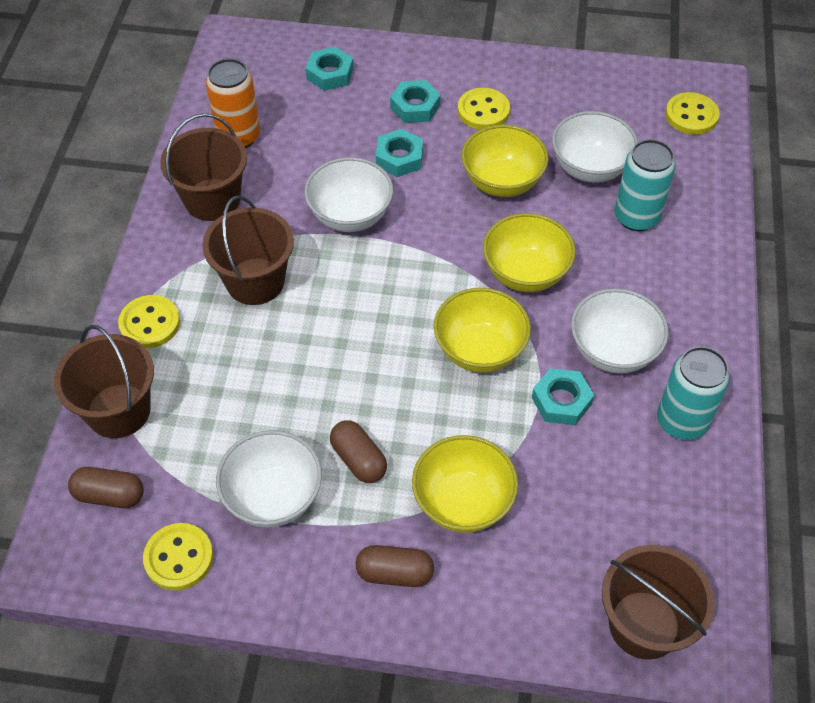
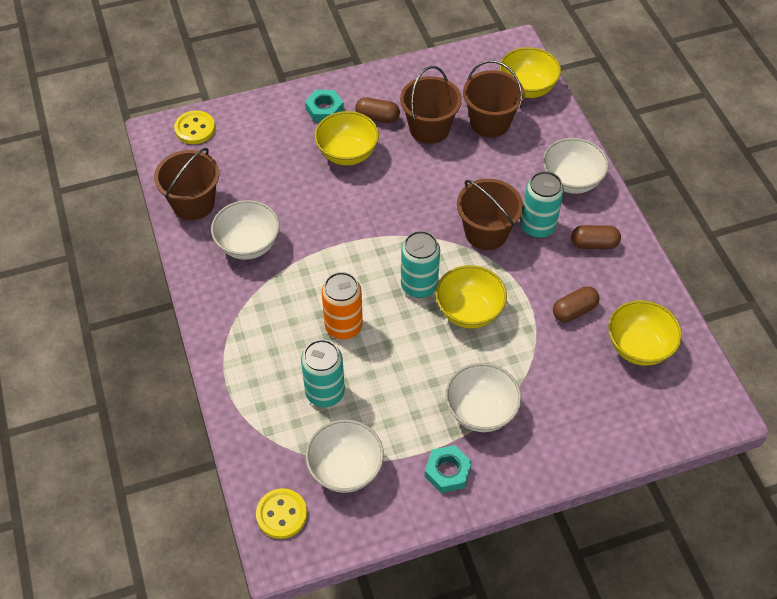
turquoise can: [615,139,676,231] [657,346,730,440] = 2 -> [301,339,345,407] [401,231,440,298] [521,171,564,238] = 3
turquoise nut: [306,47,354,91] [376,129,423,177] [390,80,441,123] [532,368,594,425] = 4 -> [305,90,344,122] [425,445,472,493] = 2
yellow button: [118,295,180,348] [143,523,213,591] [458,88,510,130] [665,92,720,135] = 4 -> [174,111,215,144] [256,488,307,539] = 2

